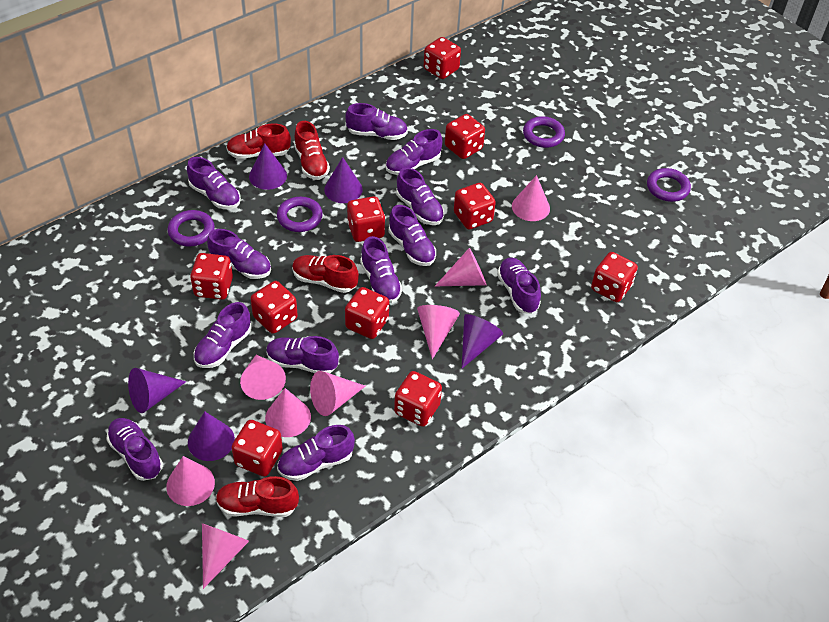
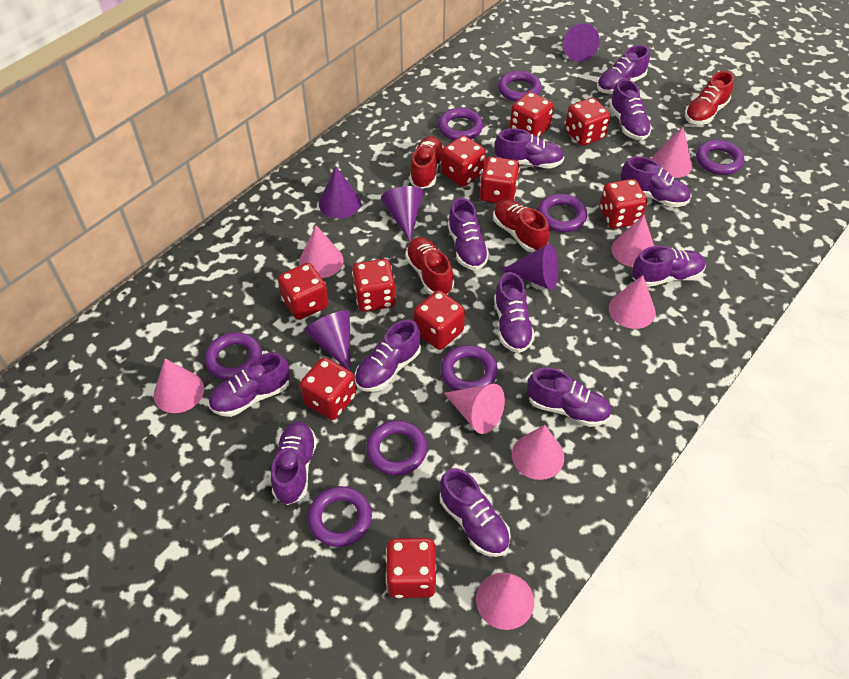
purple ring: [168,210,215,247] [277,197,323,232] [523,116,565,148] [647,168,691,202] = 4 -> [205,332,262,380] [308,486,372,547] [366,420,427,475] [438,108,483,140] [440,345,498,391] [498,71,542,102] [537,194,587,232] [696,140,744,175] = 8

